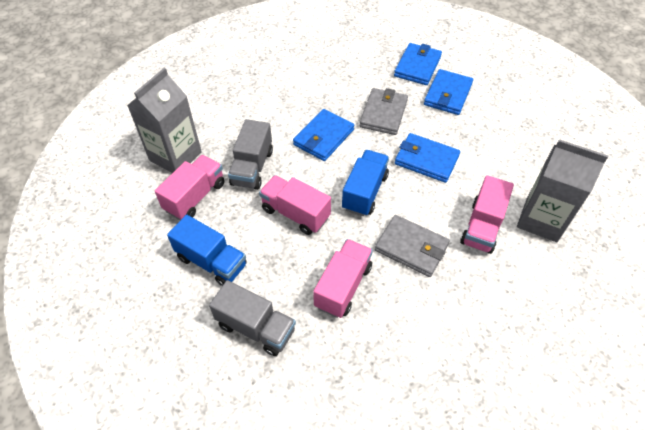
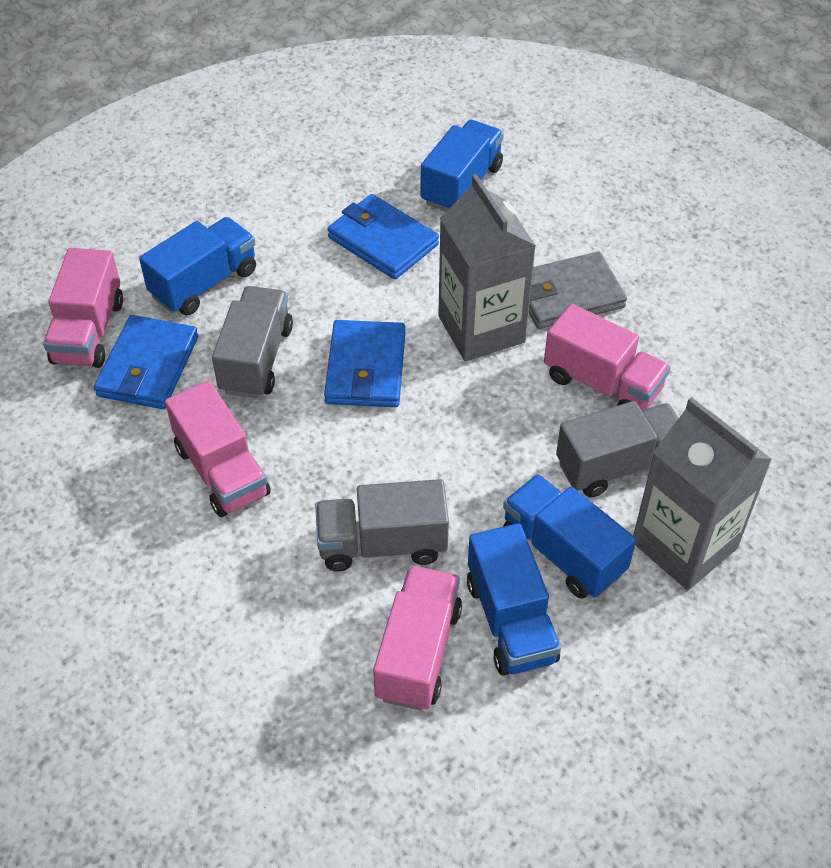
blue truck: [167,215,247,286] [342,150,389,216] = 2 -> [139,217,256,316] [421,120,504,212] [467,523,561,676] [503,474,636,599] = 4
blue wallet: [293,109,354,161] [394,43,442,85] [395,133,460,183] [424,69,473,115] = 4 -> [94,315,198,409] [324,320,406,407] [327,194,439,279] = 3
grey truck: [209,280,296,356] [228,119,273,190] = 2 -> [212,286,293,398] [315,479,449,572] [556,401,679,498] = 3
grey wallet: [360,88,408,135] [375,215,450,277] = 2 -> [529,251,627,329] = 1

